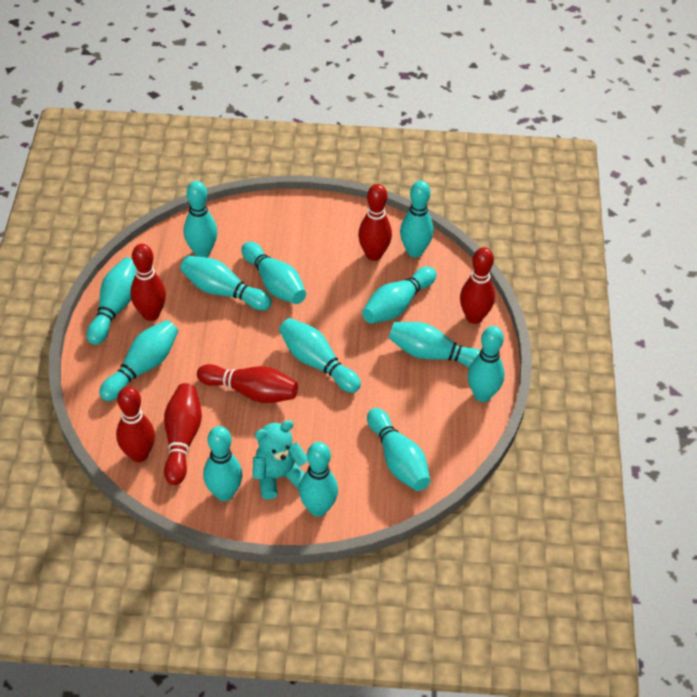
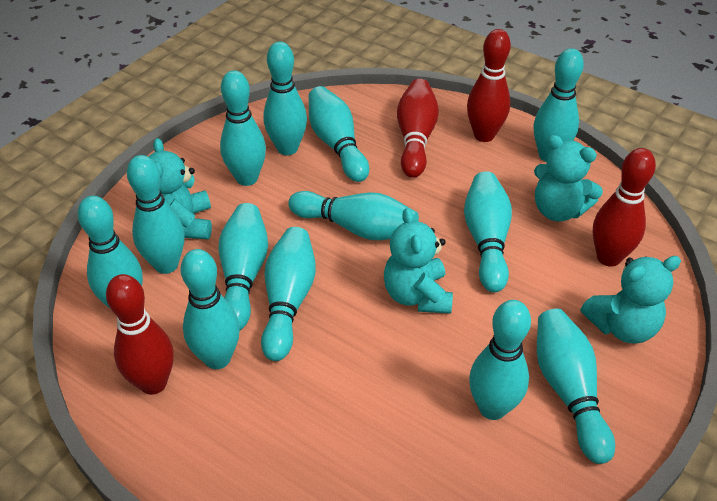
red bowling pin: [116,386,155,462] [130,244,166,321] [164,383,202,485] [197,364,298,403] [358,184,392,261] [460,247,495,324] = 6 -> [106,274,174,395] [397,79,439,178] [467,29,511,142] [593,148,656,267] = 4
turquoise teddy bear: [253,420,308,500] = 1 -> [148,138,212,239] [384,208,453,314] [534,135,603,222] [581,256,681,344] = 4

